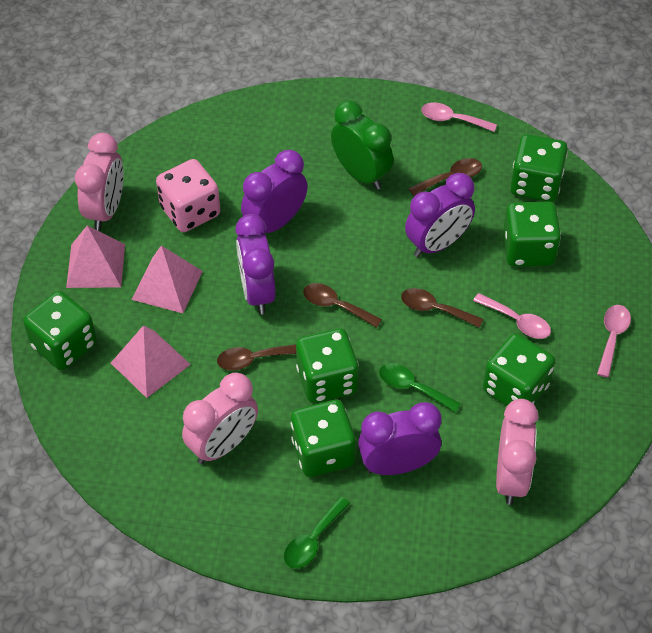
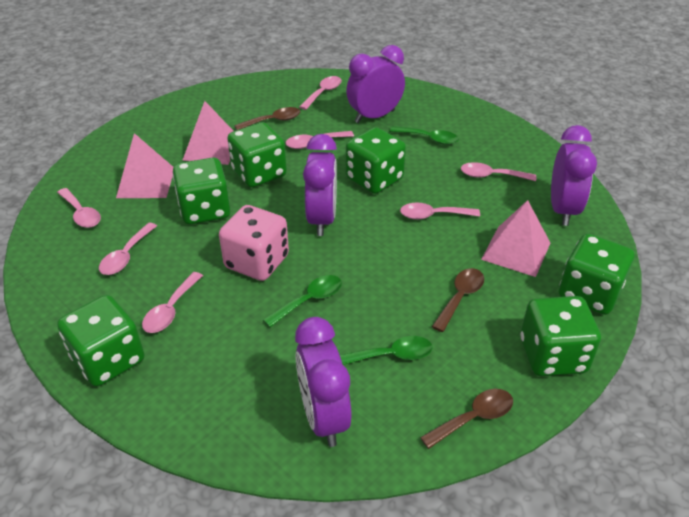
brown spoon: [217,344,296,371] [303,283,382,328] [401,288,483,328] [408,158,482,196] = 4 -> [234,107,300,130] [420,389,513,449] [432,268,484,332] = 3
green clock: [331,100,393,190] = 1 -> none = 0
green spoon: [284,496,350,569] [379,363,461,413] = 2 -> [263,275,342,327] [340,336,433,365] [390,126,459,145] = 3
pink clock: [75,133,124,231] [182,373,258,464] [496,399,539,505] = 3 -> none = 0
pink spoon: [421,102,497,132] [473,293,551,339] [597,305,631,378] = 3 -> [57,188,101,228] [99,223,157,275] [142,272,203,333] [286,131,354,149] [299,76,342,110] [400,203,480,219] [461,162,536,181] = 7

